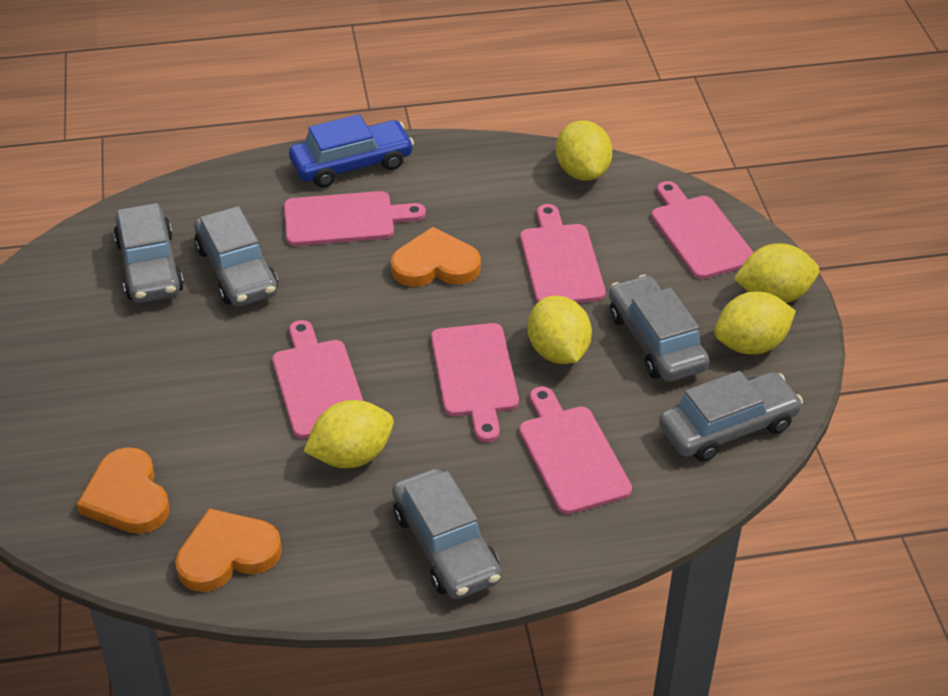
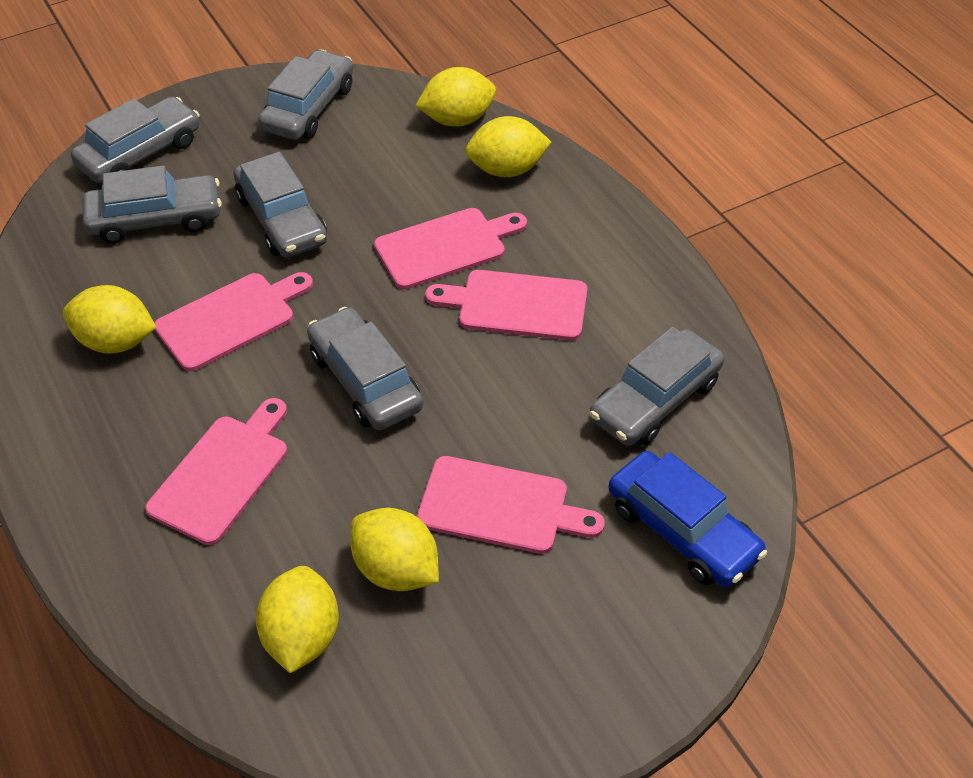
grey car: [114,203,184,303] [194,206,278,307] [392,468,502,599] [609,275,710,382] [659,371,803,462] = 5 -> [71,96,200,183] [83,165,222,244] [234,152,327,258] [258,50,353,140] [307,307,423,430] [590,327,724,446] = 6
orange heart: [77,447,170,534] [175,508,282,592] [391,227,481,287] = 3 -> none = 0
pink cutting board: [272,320,363,439] [284,191,426,246] [431,323,519,442] [519,386,632,514] [520,204,606,303] [651,181,754,279] = 6 -> [145,398,287,545] [155,272,313,371] [374,208,527,289] [417,456,605,554] [425,270,587,340] = 5

